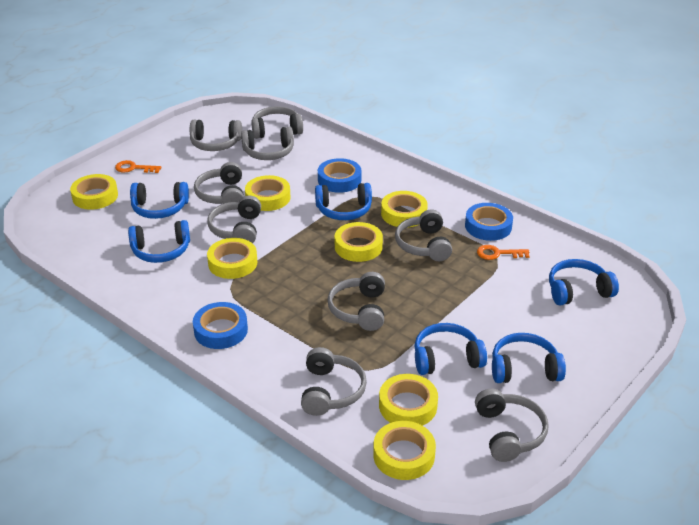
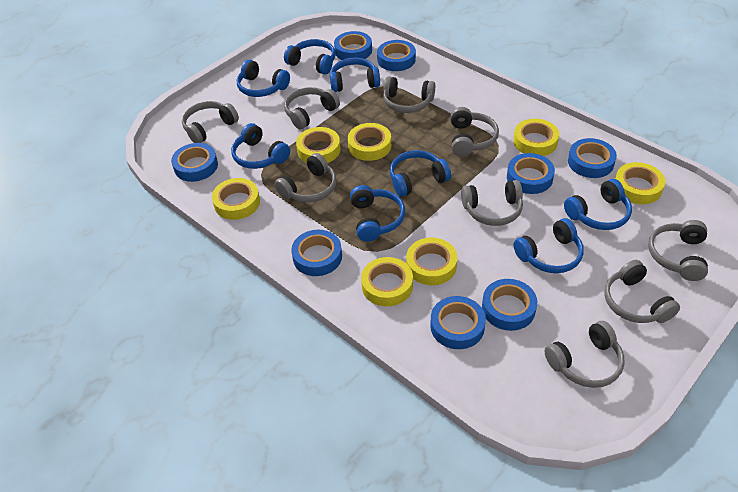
blue headphones: [128,220,190,263] [130,182,189,219] [315,183,372,220] [414,323,487,375] [492,333,566,383] [549,259,619,306] = 6 -> [231,123,290,169] [237,60,290,97] [284,39,336,75] [330,58,380,92] [350,185,405,242] [390,150,451,197] [514,218,584,273] [564,179,632,230] = 8
blue tape: [193,302,248,349] [318,158,361,193] [465,203,513,241] = 3 -> [171,143,218,182] [291,230,342,276] [334,31,372,60] [377,40,416,71] [431,296,486,349] [482,279,537,331] [507,153,555,194] [568,138,617,178] = 8
orange key: [115,160,162,173] [477,245,530,260] = 2 -> none = 0

